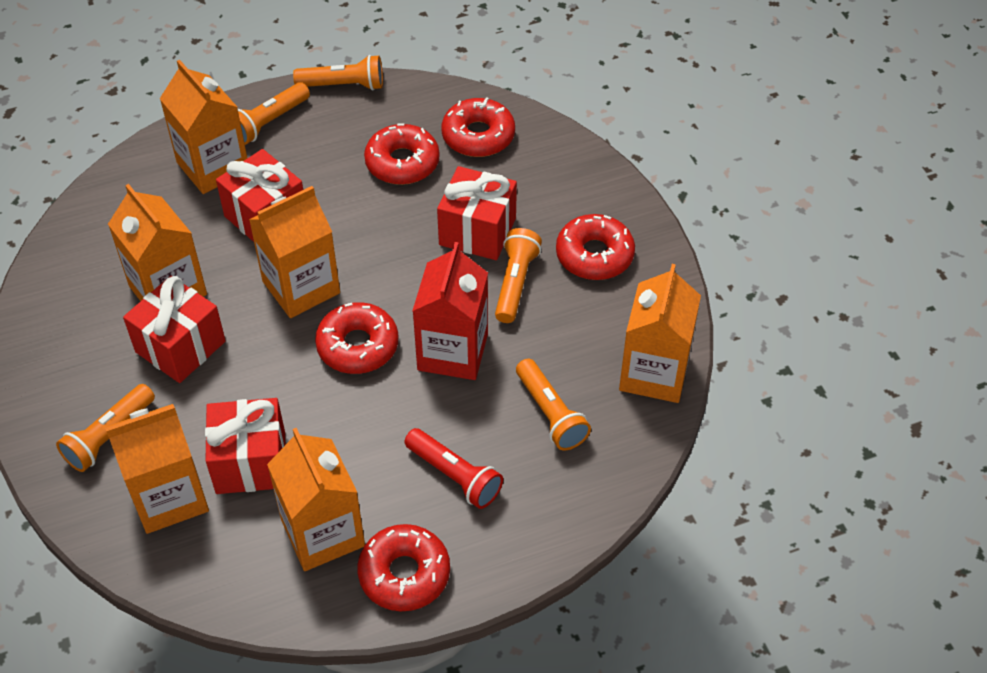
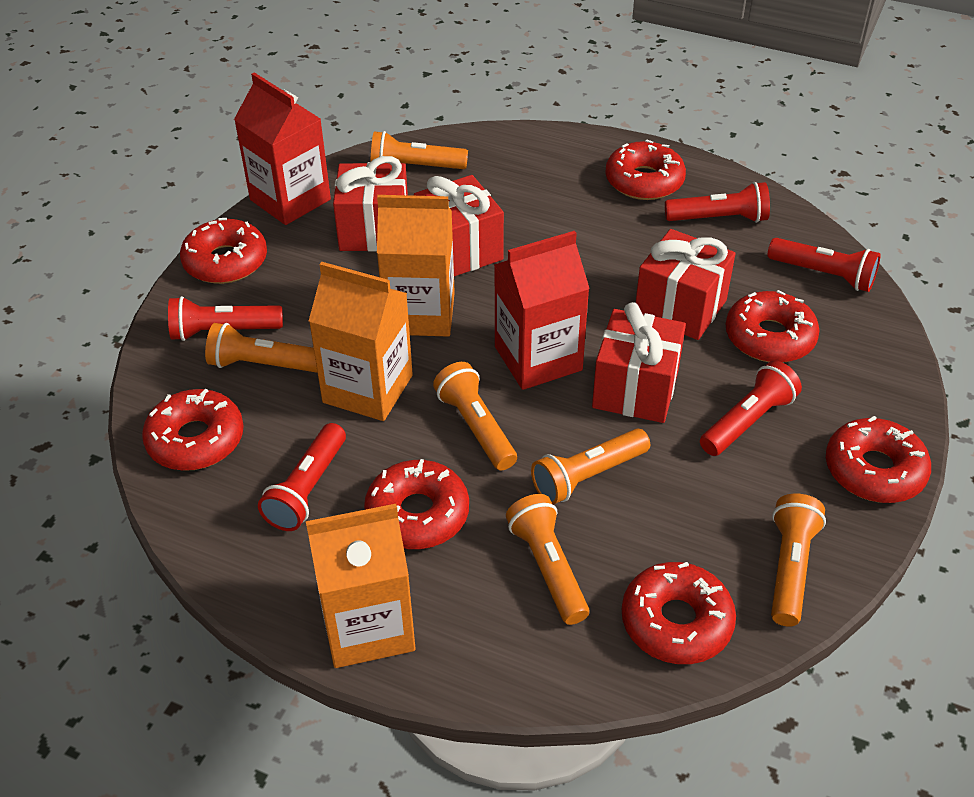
orange carton: [105,404,209,534] [108,184,207,301] [160,60,247,194] [249,186,340,318] [267,428,365,571] [619,264,701,403] = 6 -> [306,504,416,668] [309,262,413,421] [377,195,455,336] = 3
orange flashlight: [56,384,155,472] [238,82,310,145] [293,55,383,90] [495,228,542,323] [516,359,591,451] = 5 -> [205,323,318,373] [371,131,468,169] [433,362,517,470] [506,494,589,625] [531,429,650,505] [771,494,826,627] = 6
red carton: [413,242,488,380] = 1 -> [234,72,331,225] [494,231,590,390] = 2
red donut: [315,302,399,374] [357,524,450,611] [364,123,440,185] [442,98,515,157] [556,214,635,280] = 5 -> [142,388,244,471] [180,218,267,284] [364,459,469,549] [605,139,686,200] [622,562,736,664] [726,290,820,362] [826,416,931,503] = 7
red flashlight: [404,428,503,509] = 1 -> [168,296,283,341] [258,423,346,531] [665,182,770,223] [700,361,802,456] [768,238,881,292] = 5

